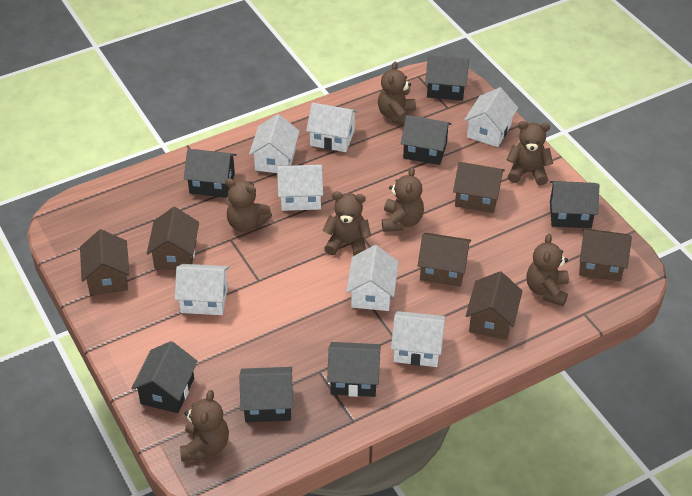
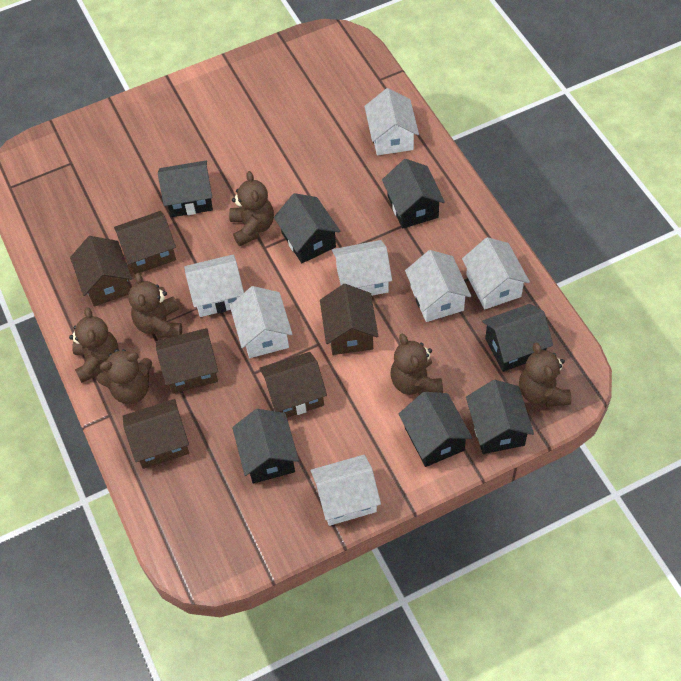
brown teddy bear: [180,390,229,461] [225,178,272,232] [323,191,371,256] [378,61,416,126] [382,167,424,232] [507,121,553,185] [527,234,569,306] = 7 -> [69,307,119,383] [97,349,152,404] [128,273,182,338] [229,171,274,246] [391,334,443,395] [519,343,571,407] = 6

